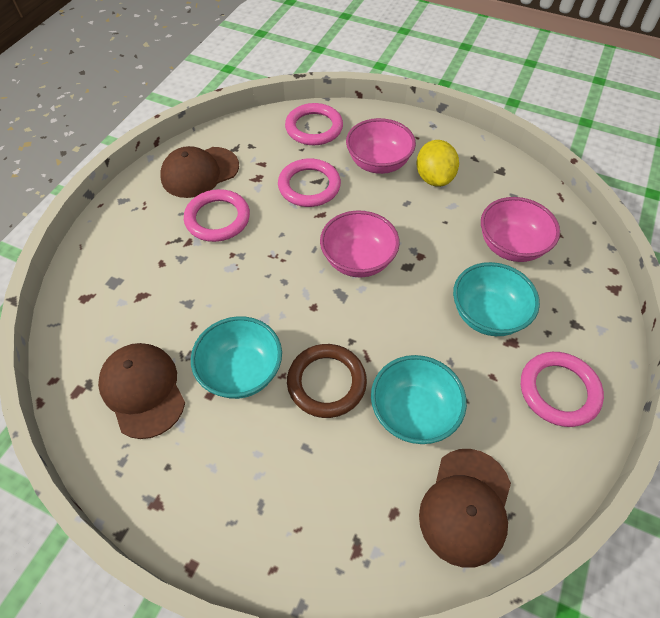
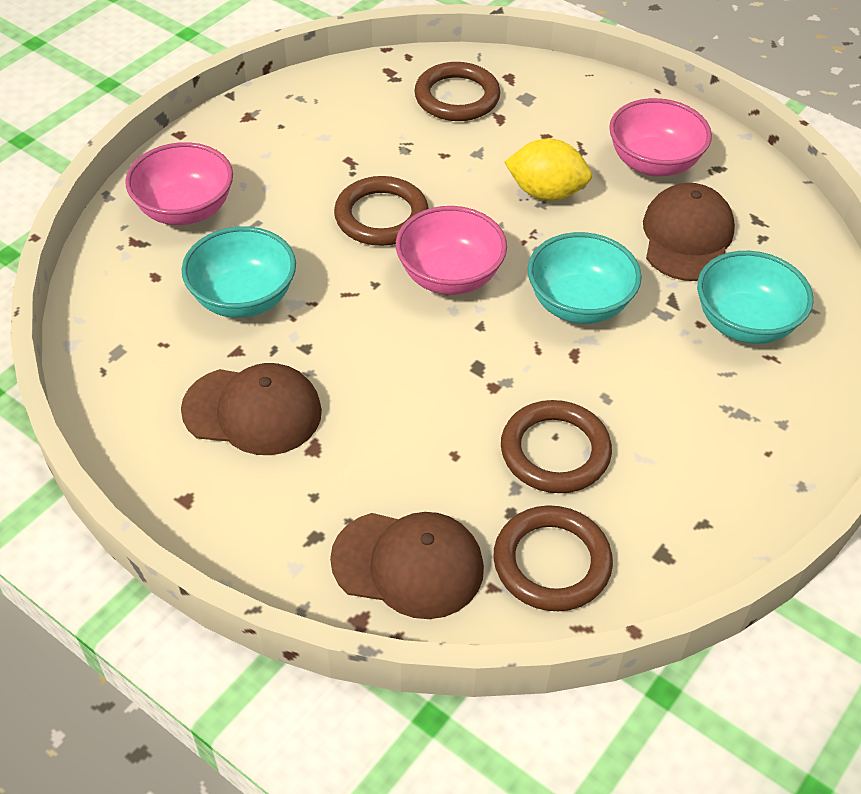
brown ring: [287,344,367,418] = 1 -> [334,176,429,246] [414,62,500,121] [494,505,613,611] [501,400,612,493] = 4
pink ring: [184,189,250,242] [278,158,341,207] [285,103,343,145] [521,352,604,427] = 4 -> none = 0

